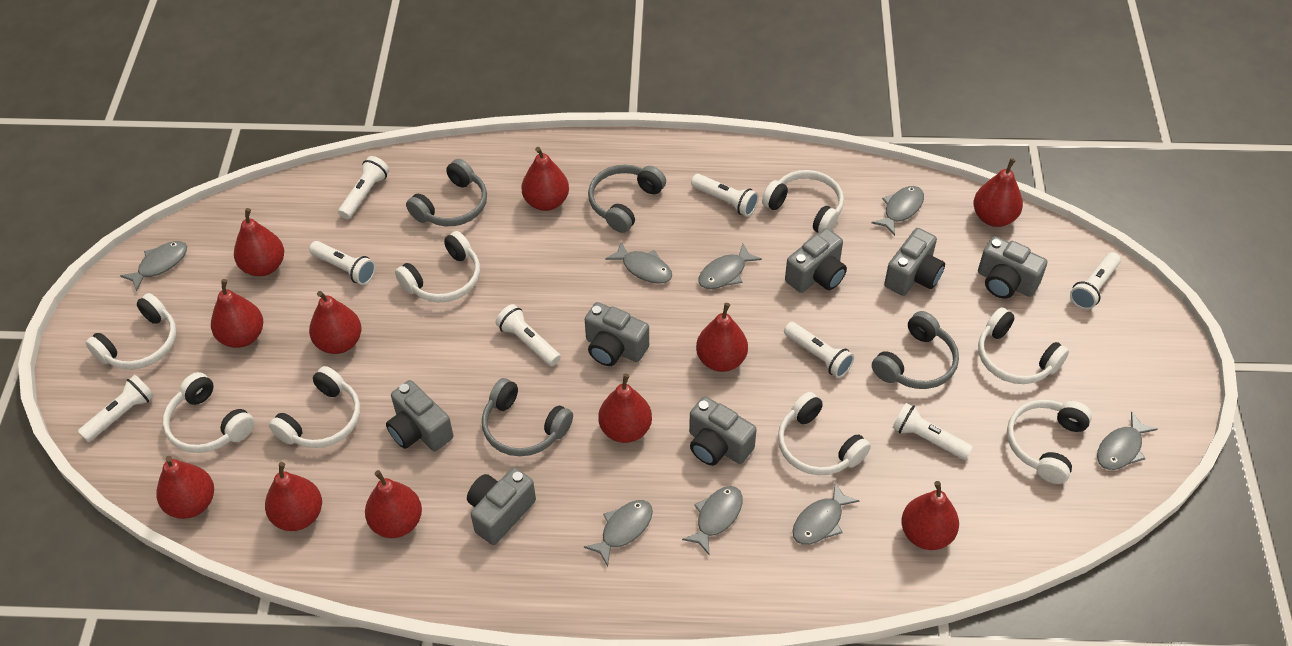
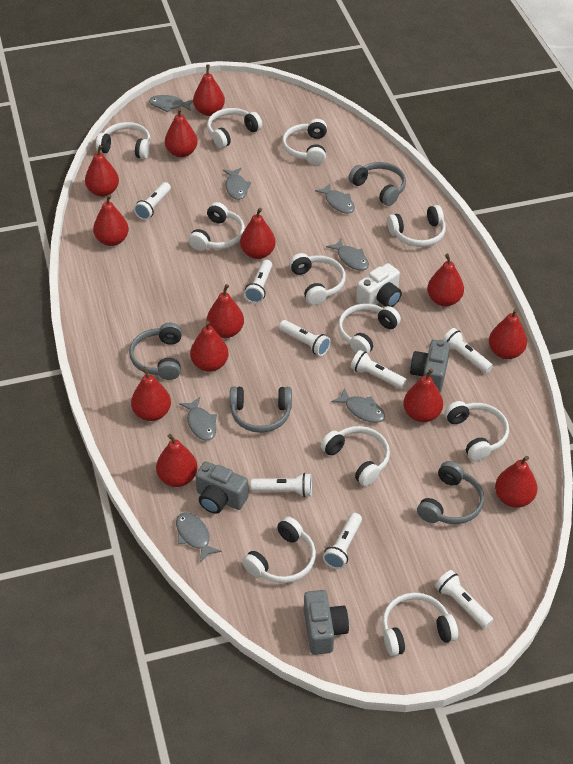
grey camera: [386,380,453,451] [467,468,536,545] [585,302,649,366] [689,396,757,466] [785,228,847,293] [884,228,945,296] [978,236,1047,299] = 7 -> [195,462,249,514] [304,590,349,655] [410,340,450,393] = 3
grey fish: [120,241,187,292] [584,500,653,566] [605,242,672,284] [682,486,743,555] [698,244,762,289] [792,482,859,545] [872,186,924,236] [1097,411,1158,470] = 8 -> [149,95,193,112] [176,512,222,563] [179,397,217,441] [223,168,251,200] [315,183,355,214] [326,238,369,270] [331,388,385,423] = 7
red pear: [157,456,214,519] [211,279,263,348] [234,208,284,276] [265,462,322,531] [309,291,361,354] [365,470,422,538] [521,147,569,211] [598,374,652,443] [696,303,748,372] [901,481,959,550] [973,158,1023,227] = 11 -> [85,145,119,197] [93,194,129,246] [131,367,171,421] [156,434,198,487] [165,108,198,158] [190,321,229,372] [193,64,225,116] [207,284,244,338] [240,208,276,259] [403,368,443,422] [427,254,464,307] [489,308,527,359] [495,456,538,508] = 13
white camera: none = 0 -> [356,263,402,307] = 1
white headphones: [86,293,177,369] [163,372,255,453] [269,366,360,448] [395,231,480,302] [762,170,844,233] [778,392,871,475] [978,307,1069,384] [1007,400,1092,484] = 8 -> [96,122,151,159] [188,202,245,251] [207,108,262,148] [242,517,316,583] [282,119,327,165] [289,253,346,305] [321,426,390,486] [338,304,401,354] [382,593,458,656] [387,205,446,247] [445,401,509,461] = 11

